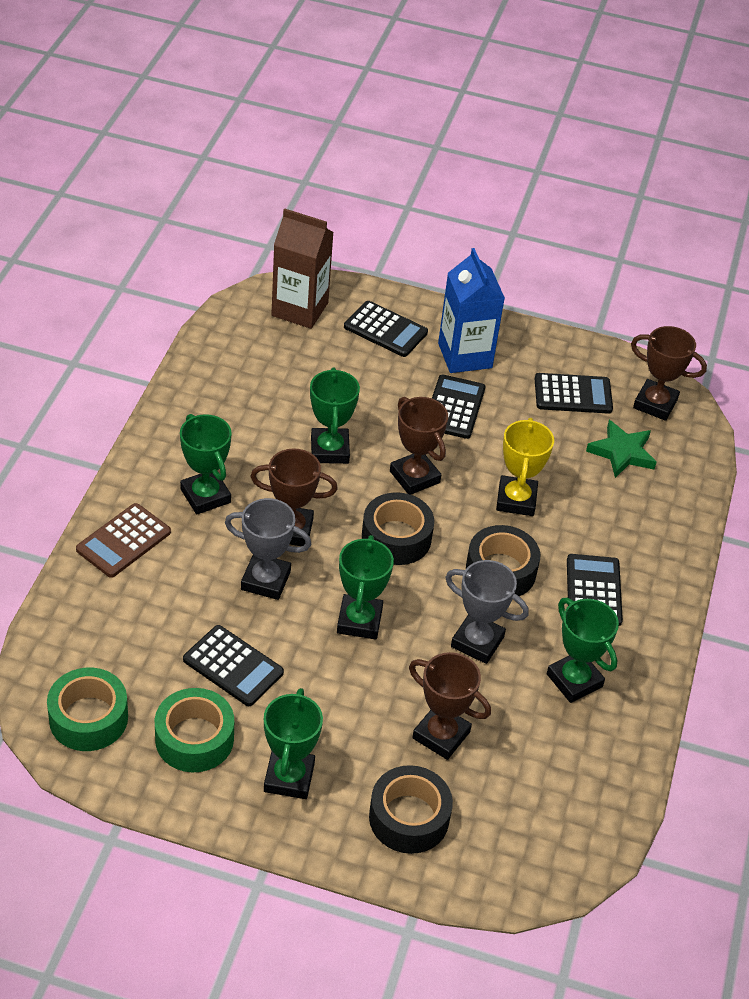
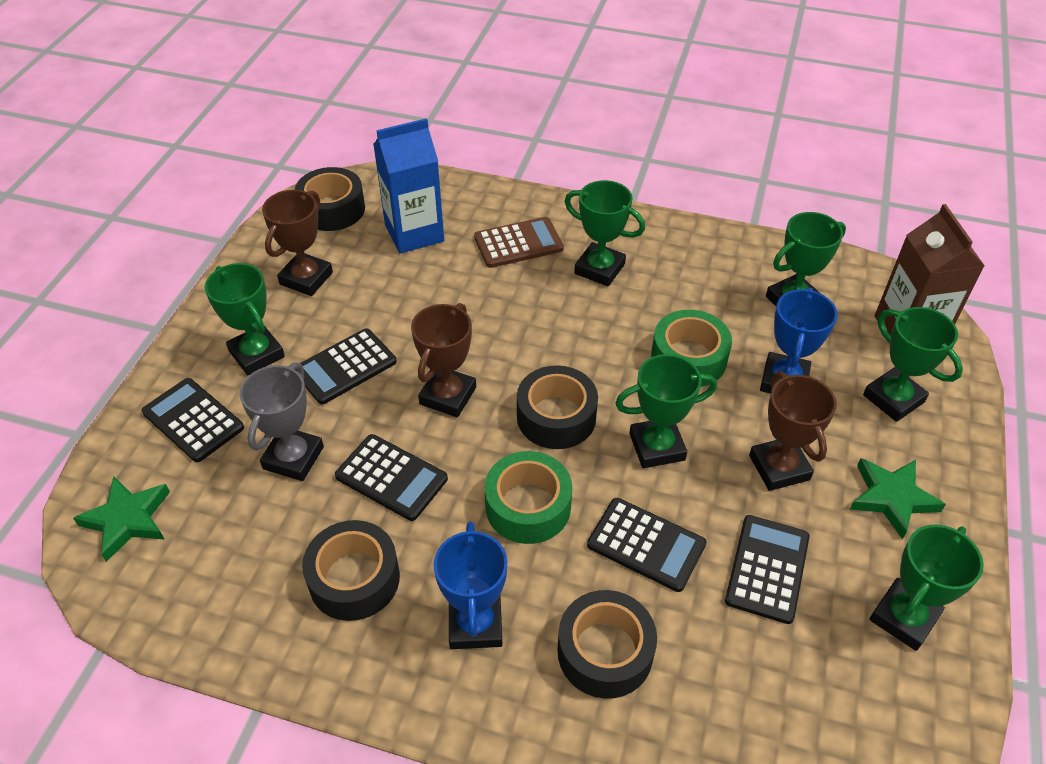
black tape: [362,492,434,565] [369,765,453,854] [466,525,540,596] = 3 -> [295,167,365,231] [302,520,400,621] [517,365,598,449] [558,590,657,699] = 4
blue trophy: none = 0 -> [434,522,507,649] [760,288,837,394] = 2
brown trophy: [250,448,338,546] [390,397,448,495] [409,652,491,760] [631,326,707,421] = 4 -> [262,190,333,296] [411,303,476,417] [749,372,837,491] = 3
green star: [586,420,657,478] = 1 -> [73,476,170,562] [850,458,946,539] = 2
green trophy: [180,414,232,514] [264,688,323,799] [310,368,360,464] [337,535,394,639] [547,598,619,703] = 5 -> [205,263,285,375] [564,180,645,286] [615,354,717,468] [766,212,846,306] [863,307,963,422] [869,524,984,651] = 6
grey trophy: [225,498,311,600] [445,560,529,664] = 2 -> [239,362,324,481] = 1
yellow trophy: [496,418,554,516] = 1 -> none = 0

